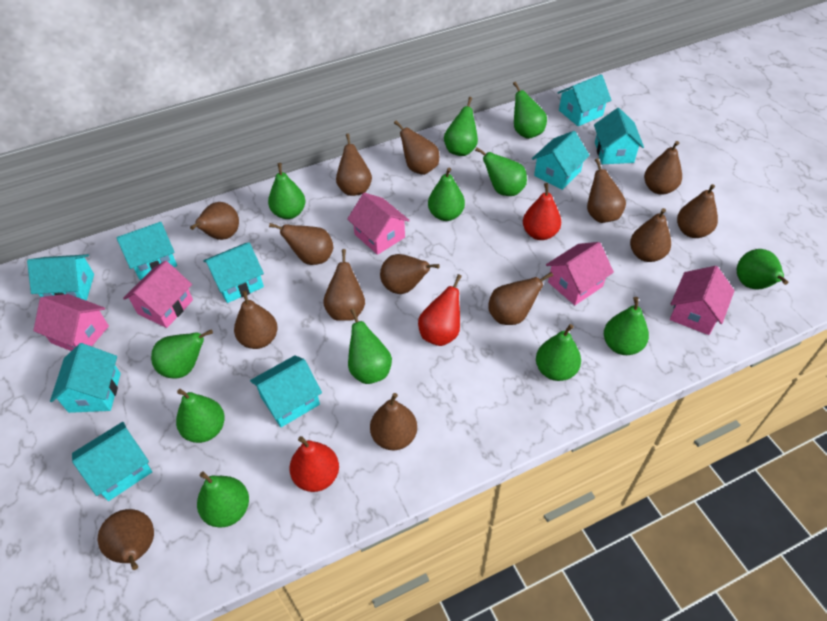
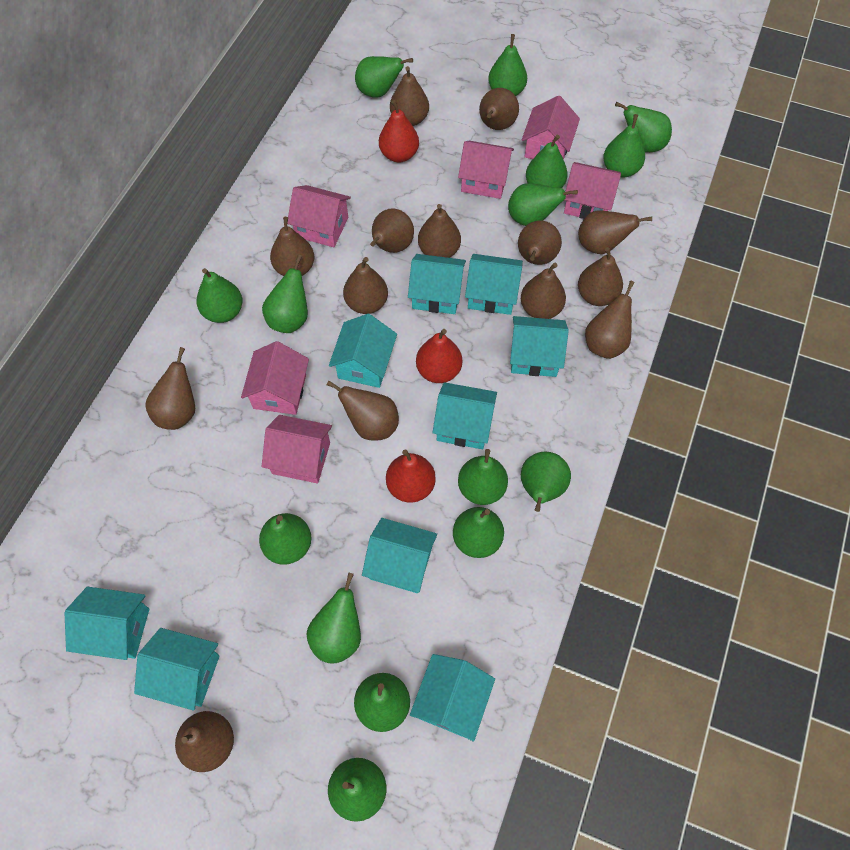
green pear: [151,330,213,379] [176,389,225,443] [197,471,249,528] [268,163,305,219] [348,308,392,384] [428,167,465,221] [444,97,478,156] [475,147,527,196] [513,82,547,139] [536,324,581,381] [604,297,649,355] [737,249,788,290] = 12 -> [197,268,243,323] [259,513,311,565] [262,255,308,333] [307,572,361,664] [328,758,386,822] [354,673,410,732] [355,56,413,98] [453,507,504,558] [458,449,508,505] [488,34,527,96] [508,183,578,226] [521,452,571,512] [526,135,568,188] [603,114,645,178] [615,102,672,152] = 15
pink house: [33,294,109,351] [123,260,193,328] [347,193,410,255] [546,242,614,305] [670,266,735,335] = 5 -> [241,341,309,415] [262,415,332,483] [287,185,351,247] [458,141,514,199] [522,96,580,160] [564,162,621,219] = 6

